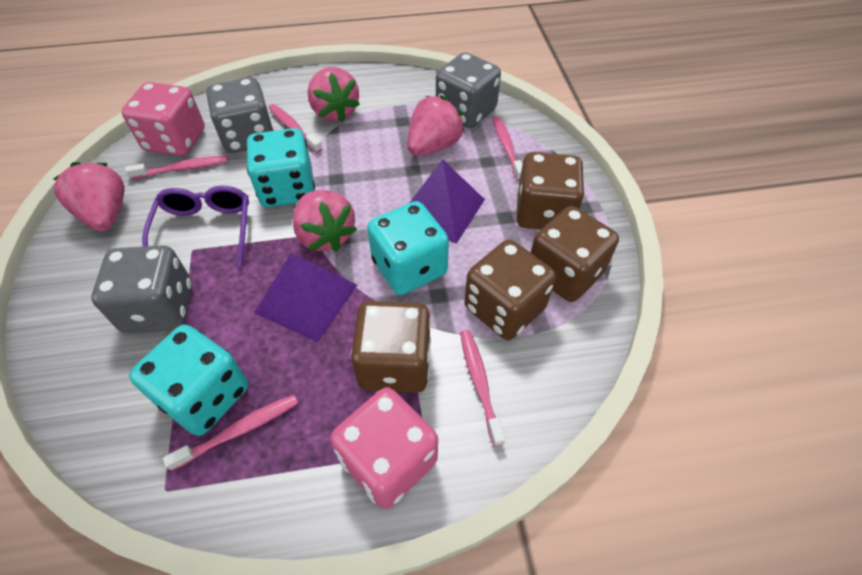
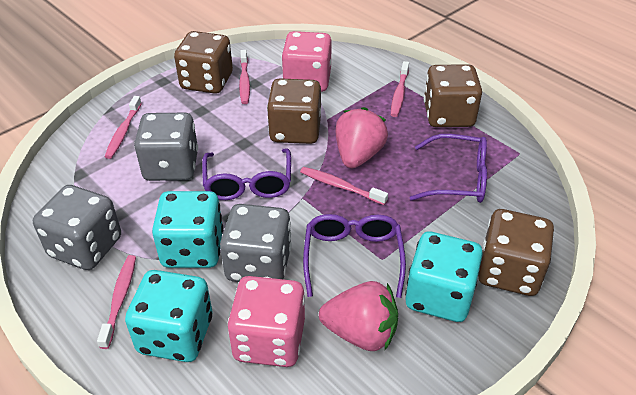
pink strawberry: [53,162,125,231] [292,190,357,252] [307,67,360,122] [407,96,465,156] = 4 -> [319,281,398,351] [335,107,388,168] = 2
purple glasses: [142,186,249,266] = 1 -> [202,149,291,200] [303,214,406,298] [410,134,487,203] = 3
purple pyramid: [255,253,357,342] [410,160,485,244] = 2 -> none = 0

